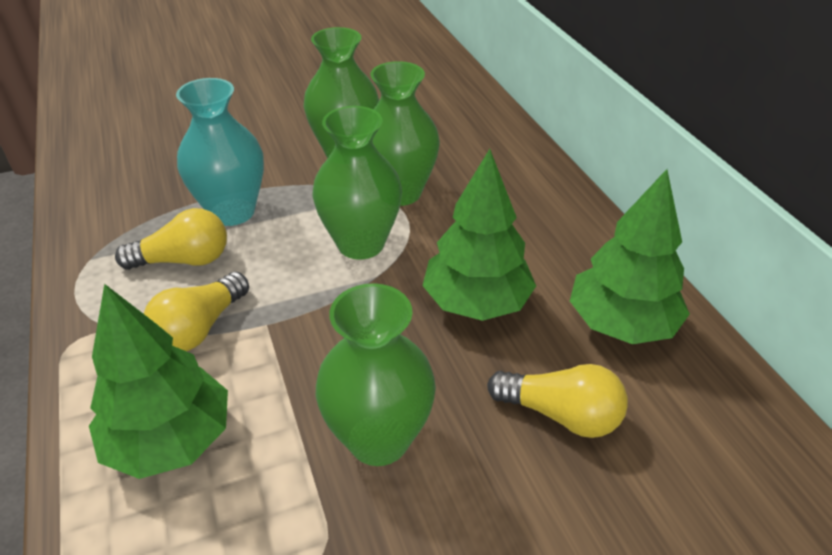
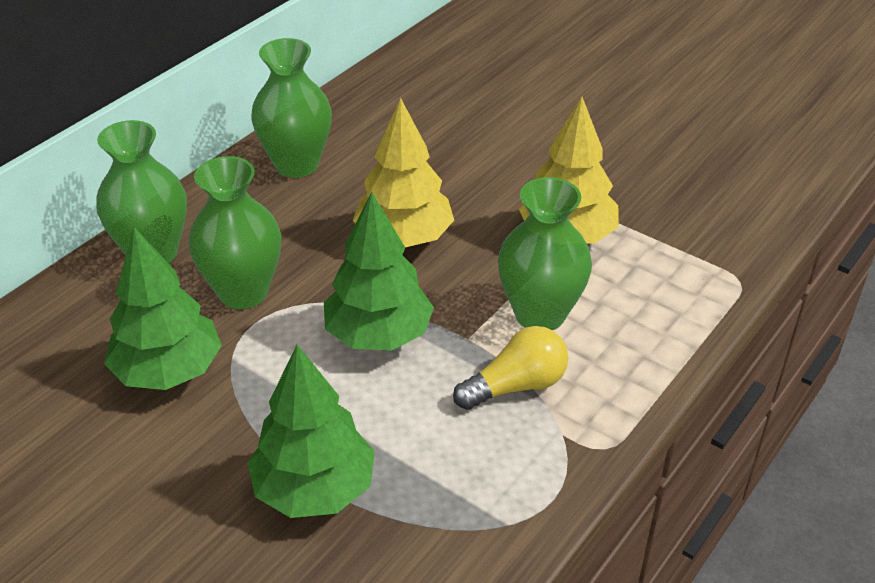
turquoise vase: [176,78,264,226] = 1 -> none = 0
yellow light bulb: [115,208,227,270] [144,272,249,351] [487,364,628,438] = 3 -> [453,326,568,410] = 1
yellow tree: none = 0 -> [353,98,454,247] [519,97,619,244] = 2

